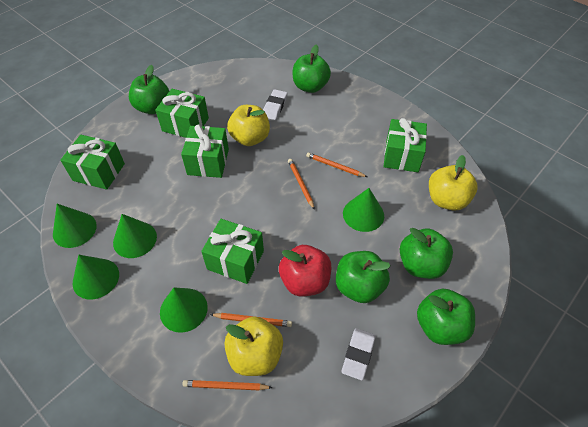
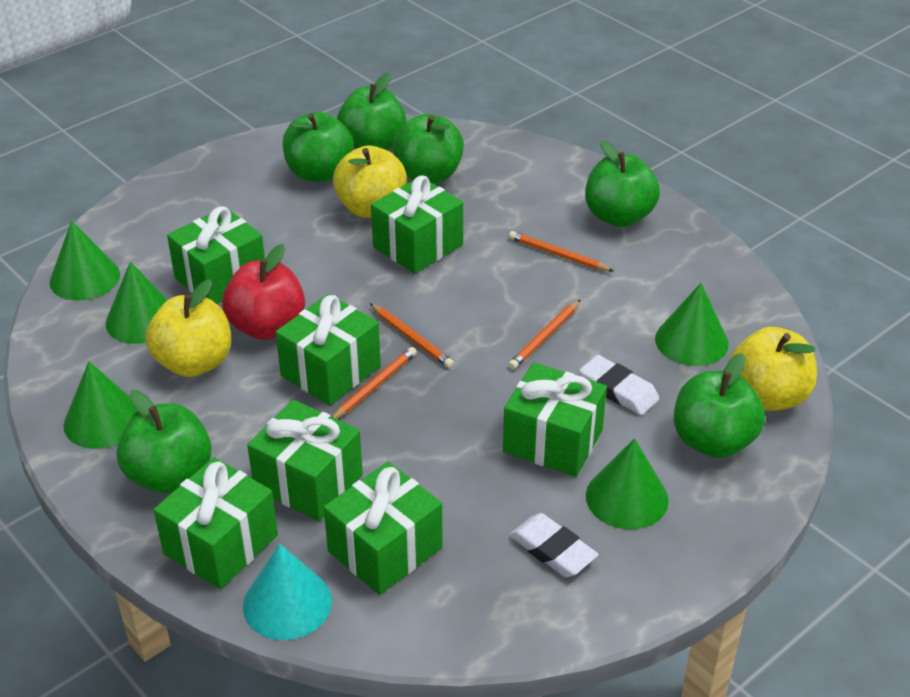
green apple: [129,65,169,114] [293,44,331,93] [336,251,391,303] [400,228,453,279] [417,289,475,345] = 5 -> [117,390,212,493] [282,112,354,182] [337,72,407,150] [392,114,464,184] [585,140,660,227] [674,353,765,458] = 6
green gift: [60,135,125,190] [155,89,209,138] [181,124,229,178] [201,219,264,284] [383,118,427,172] = 5 -> [154,457,278,589] [167,206,265,304] [247,400,363,521] [276,294,381,405] [324,462,443,595] [371,175,463,274] [503,362,607,477] = 7
turquoise cone: none = 0 -> [243,544,332,640] = 1

